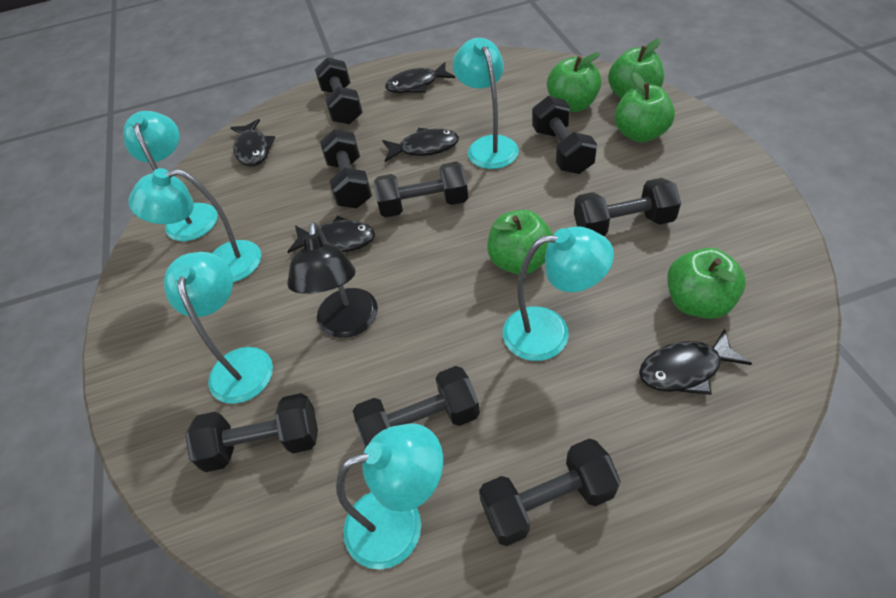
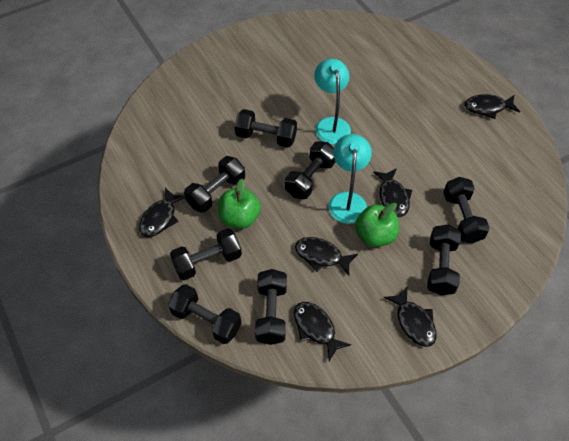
black fish: [230,119,275,166] [288,216,375,253] [382,128,459,162] [385,62,455,93] [639,329,752,395] = 5 -> [139,187,185,237] [294,302,351,361] [295,237,358,275] [373,168,412,217] [384,287,437,347] [465,94,520,119] = 6
black lamp: [287,222,378,338] = 1 -> none = 0
green apple: [487,210,554,274] [547,52,602,112] [608,38,664,99] [615,72,675,143] [667,248,746,319] = 5 -> [218,179,261,229] [355,203,399,247] = 2
turquoise lamp: [123,111,218,241] [128,168,261,282] [164,252,273,404] [336,423,443,569] [453,38,519,169] [503,226,614,361] = 6 -> [314,59,351,144] [328,134,372,224] = 2

